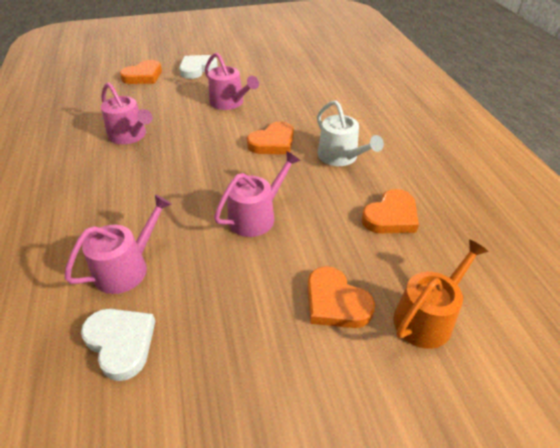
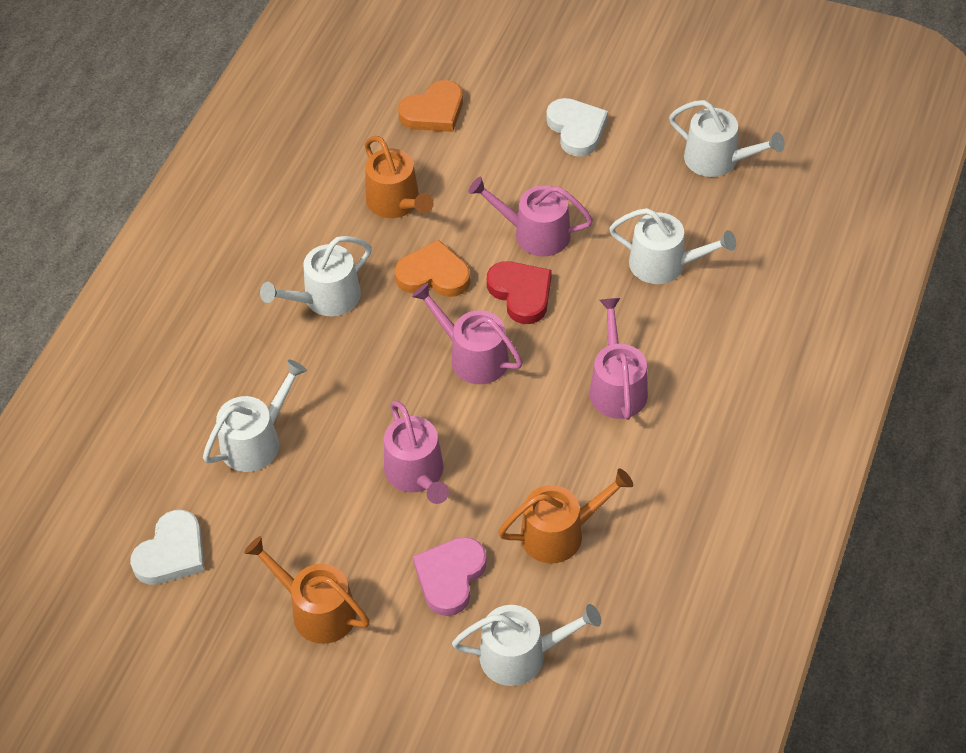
orange heart: [120,60,162,84] [247,122,294,154] [307,266,375,328] [362,189,419,233] = 4 -> [395,239,470,297] [398,80,463,132] = 2
orange watering can: [393,239,489,349] = 1 -> [244,536,370,644] [365,136,434,218] [498,468,633,563] = 3
pink heart: none = 0 -> [413,537,487,616] = 1
red heart: none = 0 -> [487,261,552,324] = 1
white watering can: [317,100,384,166] = 1 -> [203,360,307,472] [260,236,372,316] [452,604,601,686] [609,208,736,284] [669,100,785,177] = 5

